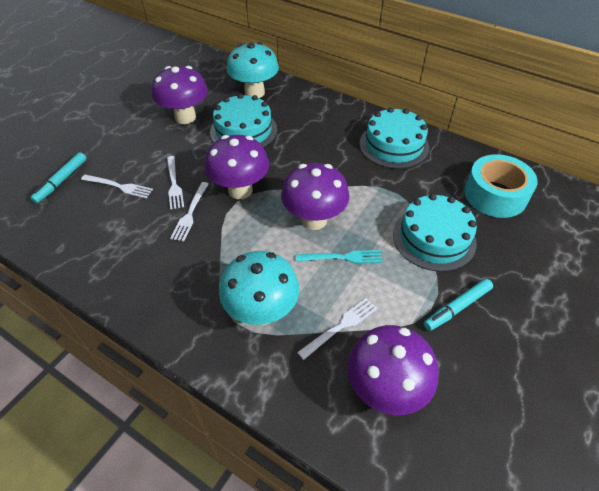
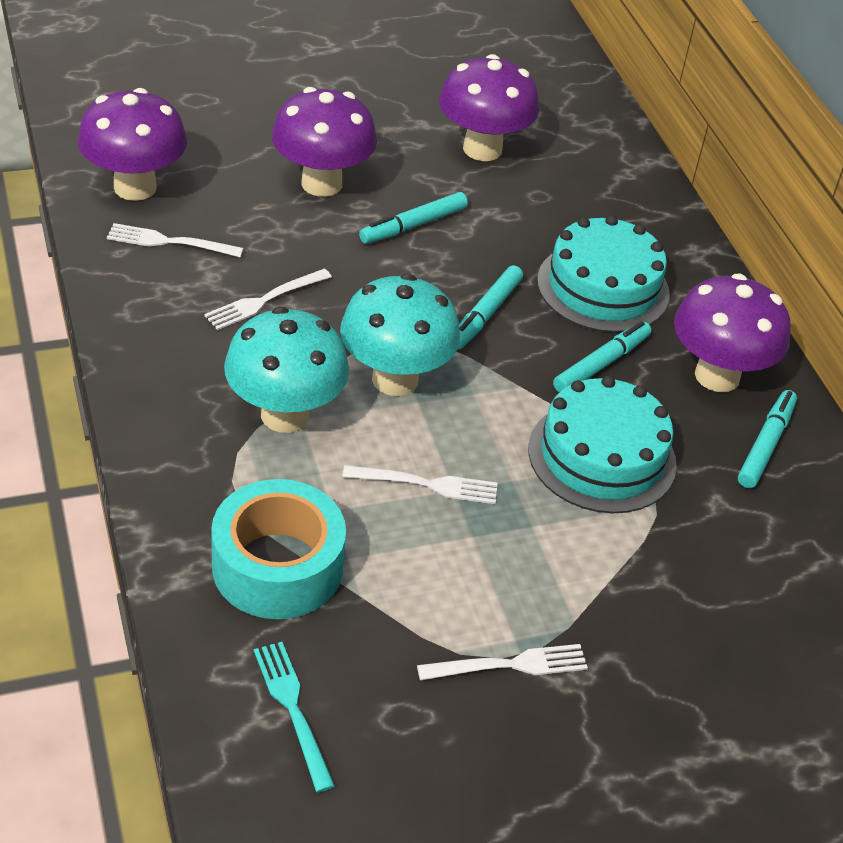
turquoise cake: [210,94,277,148] [360,107,429,169] [393,194,477,272] = 3 -> [528,376,677,513] [537,215,670,333] = 2
turquoise marker: [30,152,86,203] [424,279,493,331] = 2 -> [359,192,468,244] [457,265,523,350] [553,321,651,393] [738,390,797,488] = 4

